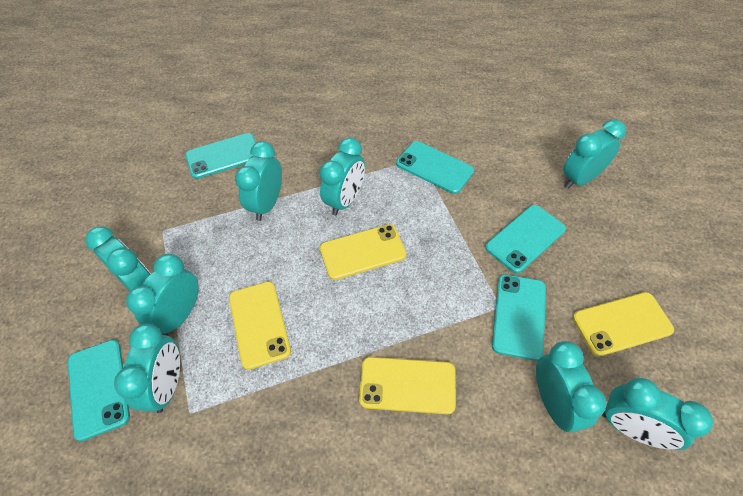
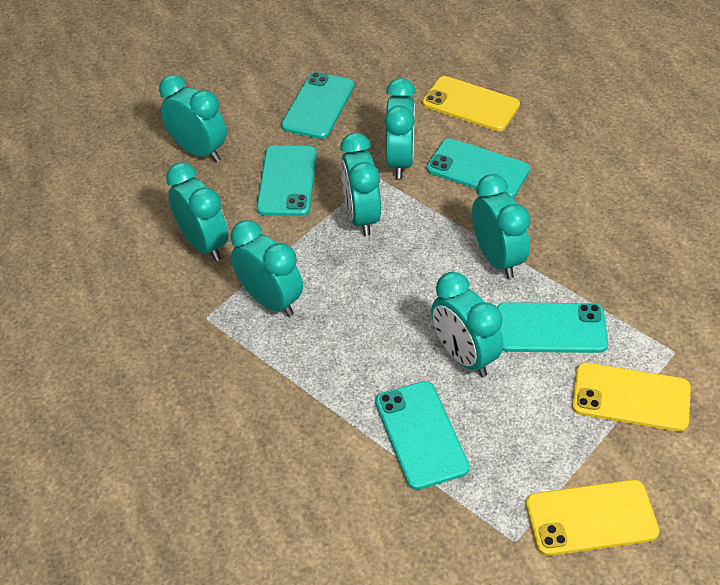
turquoise clock: [85,226,151,291] [114,324,180,413] [126,254,199,336] [235,141,282,221] [319,138,365,216] [536,341,606,432] [563,119,626,189] [603,378,713,450] = 8 -> [159,75,227,162] [166,162,229,261] [231,220,303,317] [340,133,381,236] [384,78,416,179] [431,272,503,377] [472,174,530,279] = 7
yellow phone: [229,281,291,370] [320,224,406,280] [359,357,456,414] [573,292,674,357] = 4 -> [422,76,520,131] [526,480,659,556] [572,362,691,432] = 3

